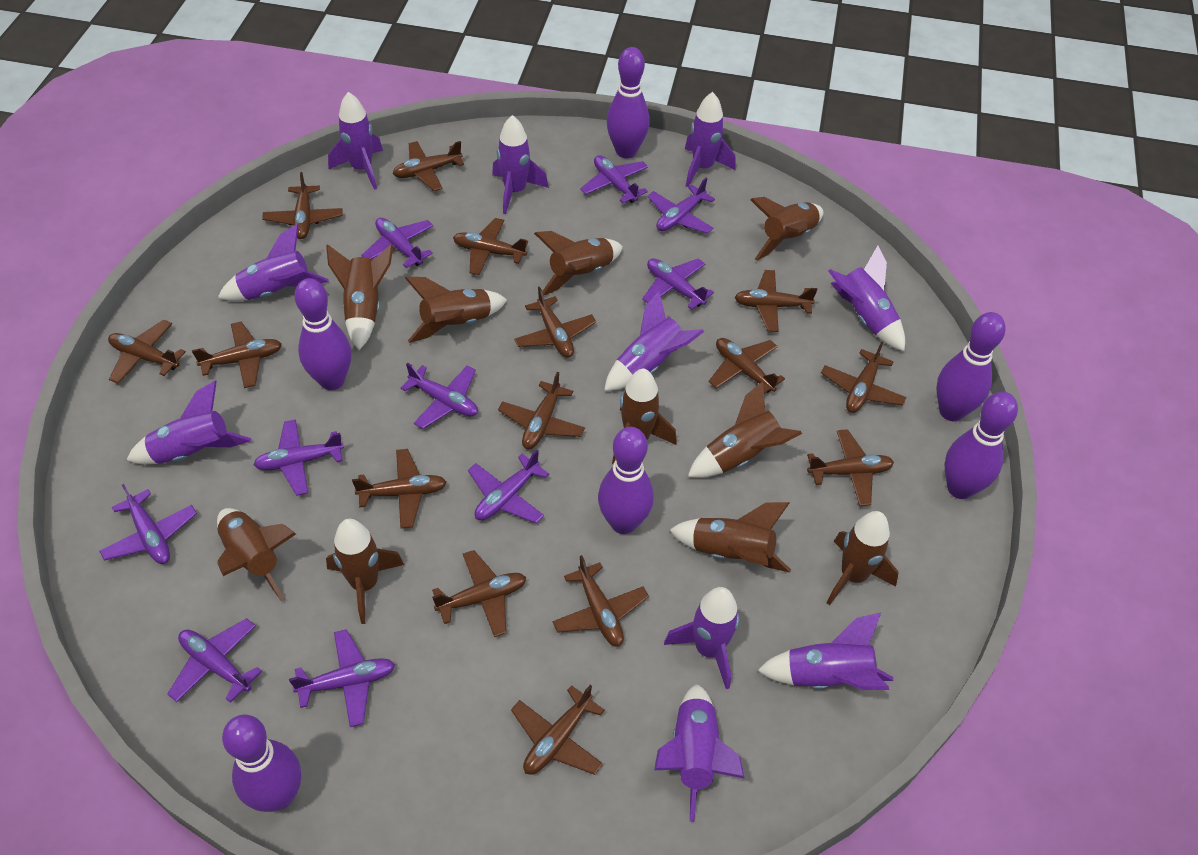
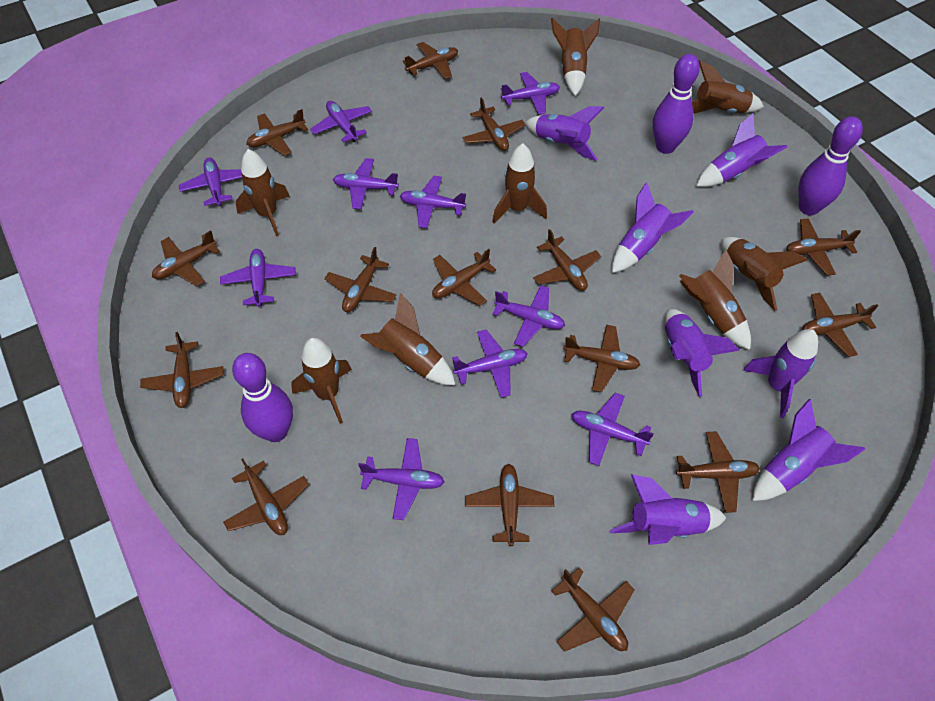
brown rocket: [217,508,296,602] [326,244,393,350] [326,519,404,624] [405,277,507,343] [534,231,623,296] [612,368,677,464] [669,502,791,572] [688,381,802,478] [750,197,823,261] [827,511,899,605] = 10 -> [236,149,290,237] [291,338,352,424] [360,293,455,385] [492,143,547,223] [551,18,600,96] [679,249,751,350] [692,60,764,113] [721,237,808,311] = 8
purple bowling pin: [222,715,301,812] [294,278,351,390] [598,427,654,534] [606,47,650,158] [937,312,1005,421] [945,392,1018,499] = 6 -> [232,353,293,442] [653,54,700,154] [798,116,863,215] = 3
purple rocket: [127,381,251,464] [218,224,329,301] [328,92,383,190] [492,115,549,214] [604,291,704,391] [654,684,745,822] [664,587,739,689] [685,92,736,187] [757,613,893,690] [828,246,905,352] = 10 -> [525,106,605,161] [610,474,727,545] [612,182,694,273] [665,309,740,397] [696,113,787,187] [743,329,818,418] [752,399,865,501] = 7

